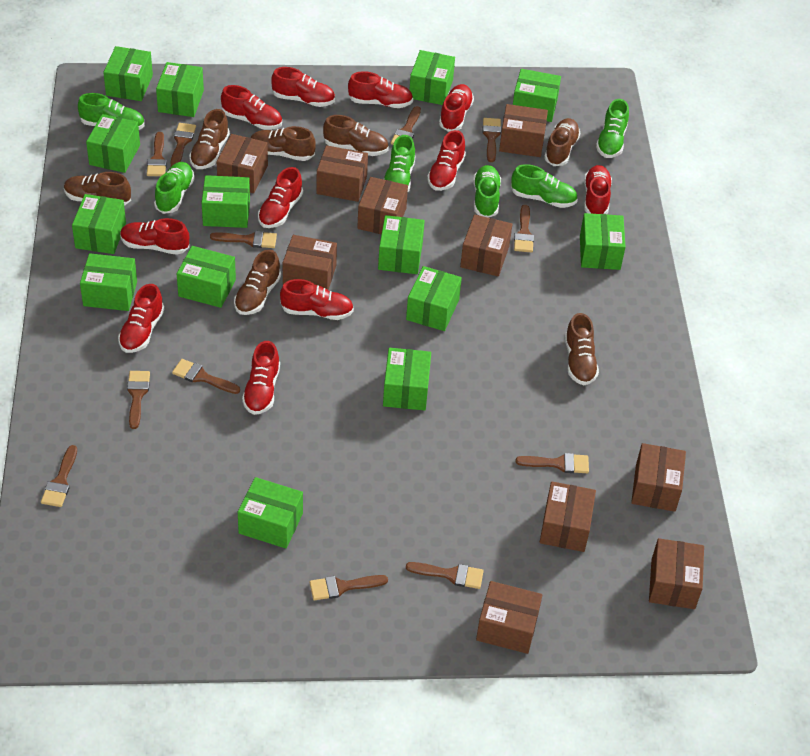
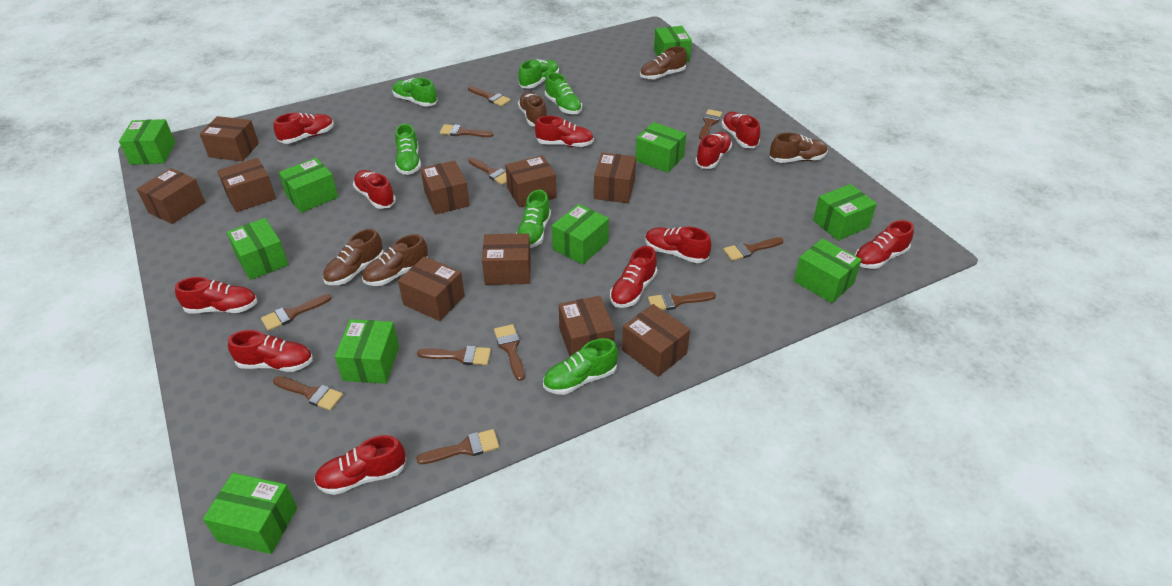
brown brush: [41,445,77,507] [127,371,150,429] [147,132,167,176] [171,123,196,166] [172,359,240,394] [210,231,277,248] [310,575,388,600] [391,106,421,145] [406,562,484,589] [482,118,501,162] [514,205,534,253] [516,453,589,473] = 12 -> [261,294,332,331] [273,376,343,410] [416,429,499,464] [417,346,491,365] [440,124,494,137] [468,86,511,107] [468,157,507,185] [494,324,525,381] [648,292,716,310] [699,109,722,140] [723,237,783,261] = 11
brown shoe: [64,172,131,206] [189,109,230,169] [234,250,281,315] [251,126,316,161] [323,115,389,156] [544,118,580,166] [565,313,599,385] = 7 -> [323,229,384,285] [362,234,428,286] [518,92,547,127] [640,46,687,80] [770,133,827,163] = 5
green box: [72,194,126,254] [80,253,137,311] [86,114,140,173] [103,46,153,101] [156,62,204,117] [177,246,236,308] [202,175,250,228] [238,477,303,548] [378,215,425,274] [383,348,431,411] [406,266,462,331] [409,50,455,105] [513,69,561,122] [580,213,625,270] = 14 -> [119,119,175,165] [203,473,297,554] [227,218,289,280] [279,158,338,213] [335,319,399,384] [552,204,609,265] [635,122,686,173] [654,26,692,62] [794,238,862,303] [813,184,877,241] = 10

